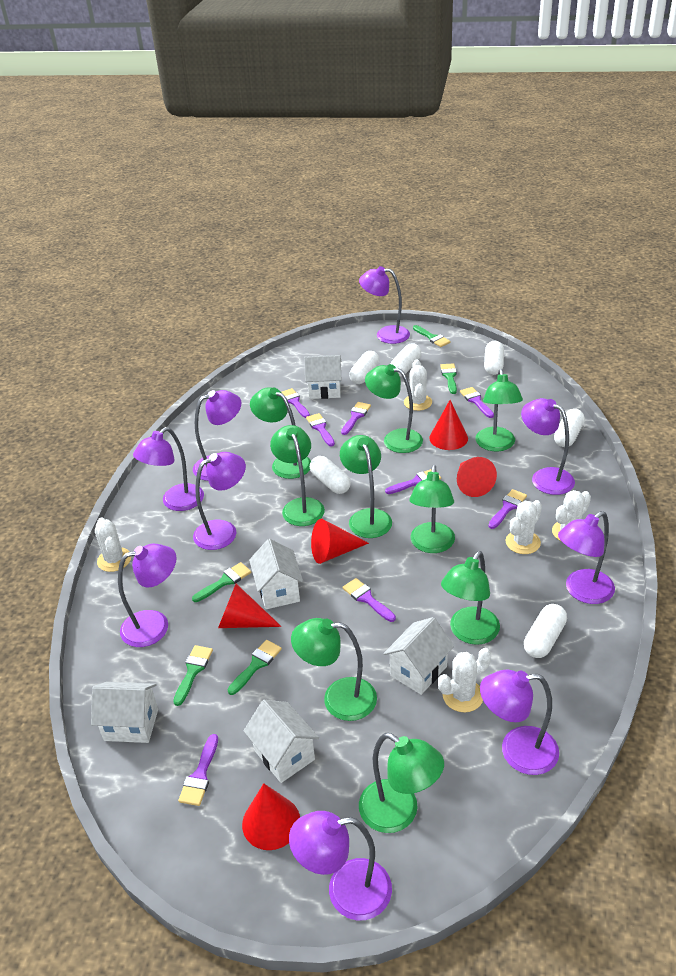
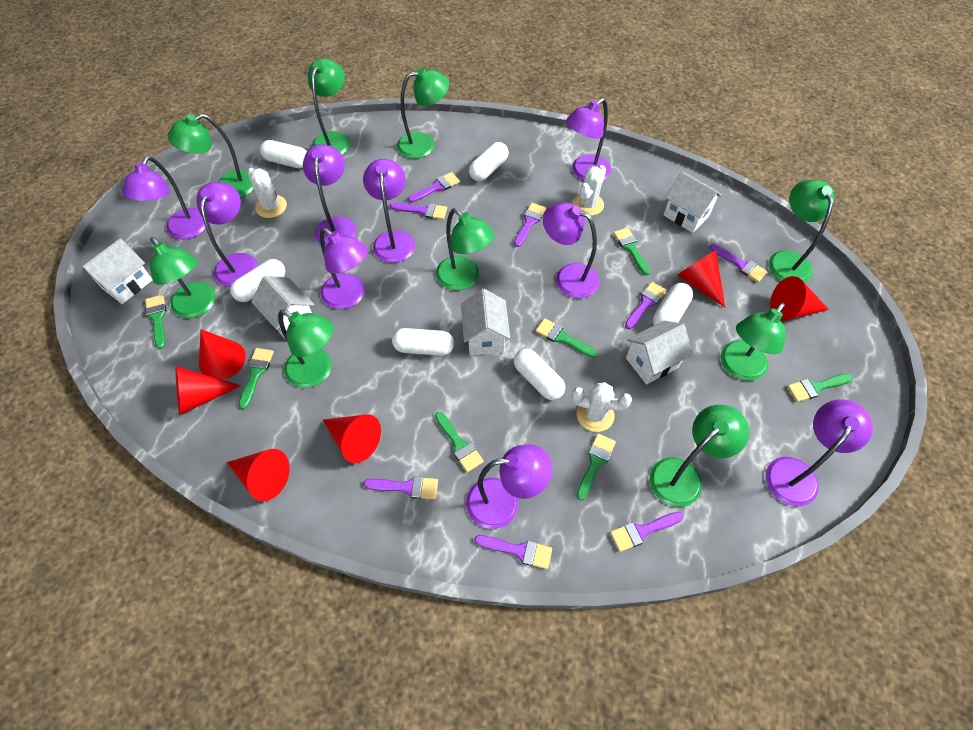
green brush: [173,645,213,706] [192,562,251,602] [228,640,282,695] [413,325,450,347] [440,363,457,394] = 5 -> [145,295,167,349] [239,348,274,409] [435,412,484,472] [536,318,597,358] [576,434,616,500] [613,228,650,275] [787,374,853,402] = 7
red cone: [218,584,282,628] [242,783,300,850] [311,519,369,564] [429,400,468,450] [457,457,497,497] = 5 -> [176,366,241,415] [199,329,246,380] [227,449,290,501] [323,414,381,463] [677,250,726,308] [770,276,829,321] = 6
white cactus: [95,517,131,572] [404,360,432,411] [438,648,491,712] [506,500,542,554] [552,490,591,541] = 5 -> [248,168,287,218] [572,382,632,432] [573,165,606,216] = 3

